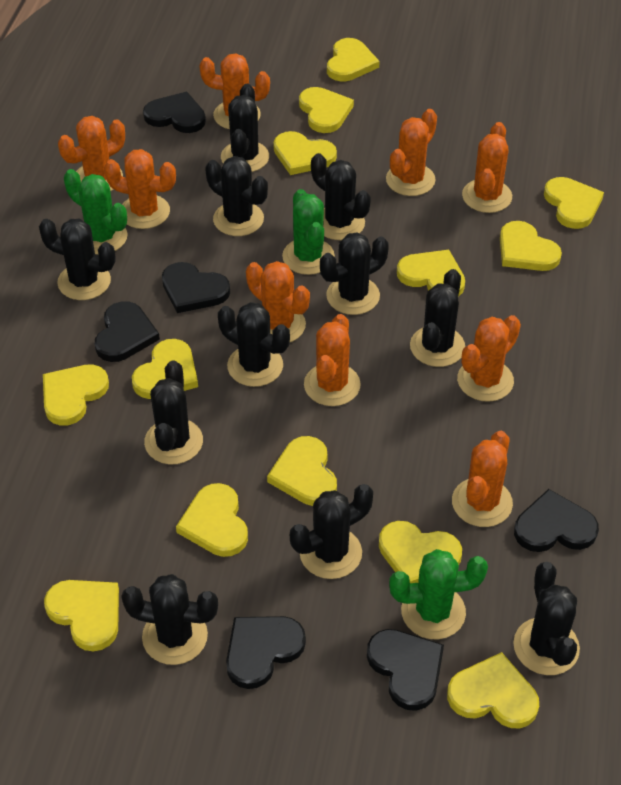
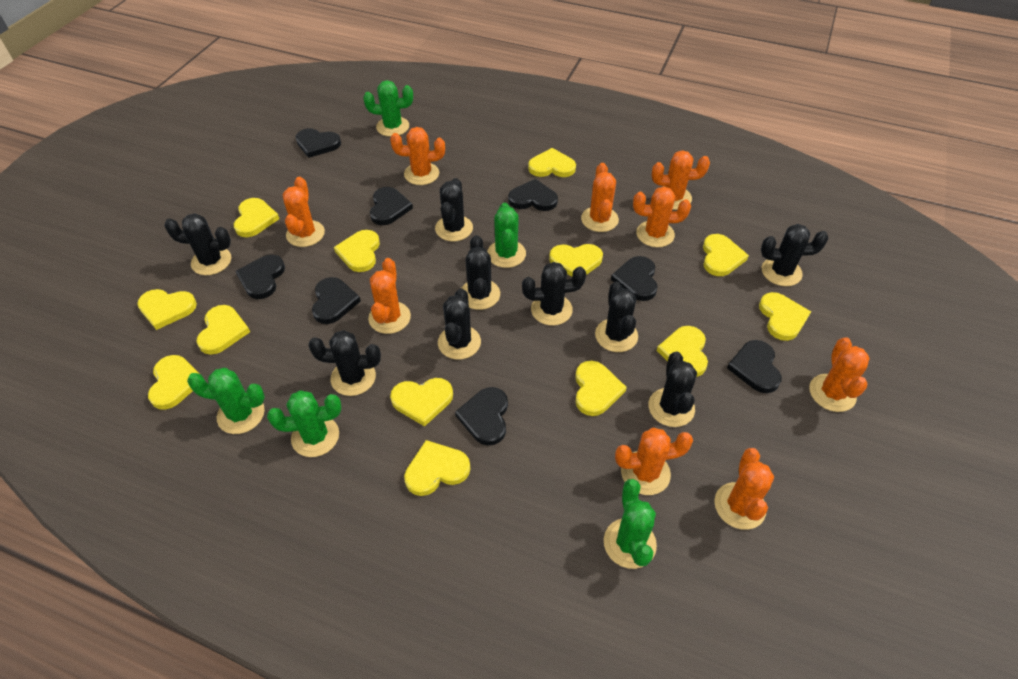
black cactus: [39,219,116,300] [121,574,218,665] [144,360,203,464] [205,156,268,236] [218,302,290,387] [221,84,269,172] [290,484,373,579] [311,153,371,240] [320,232,389,315] [410,269,465,367] [513,562,580,675] = 11 -> [164,213,231,275] [308,330,381,396] [435,178,473,241] [438,288,481,359] [461,235,500,310] [522,262,586,326] [595,282,638,352] [648,352,697,427] [761,224,829,286] = 9
black heart: [95,301,160,362] [143,92,206,133] [162,262,230,313] [226,616,306,689] [367,629,444,711] [514,489,599,552] = 6 -> [236,255,285,299] [296,128,341,158] [312,277,361,324] [370,187,413,225] [455,387,508,446] [508,179,558,211] [611,256,658,301] [727,340,782,393] = 8
green cactus: [64,169,128,255] [282,189,335,275] [389,549,488,639] = 3 -> [187,368,265,434] [267,390,341,457] [363,80,413,137] [487,203,526,268] [604,479,657,569] = 5

